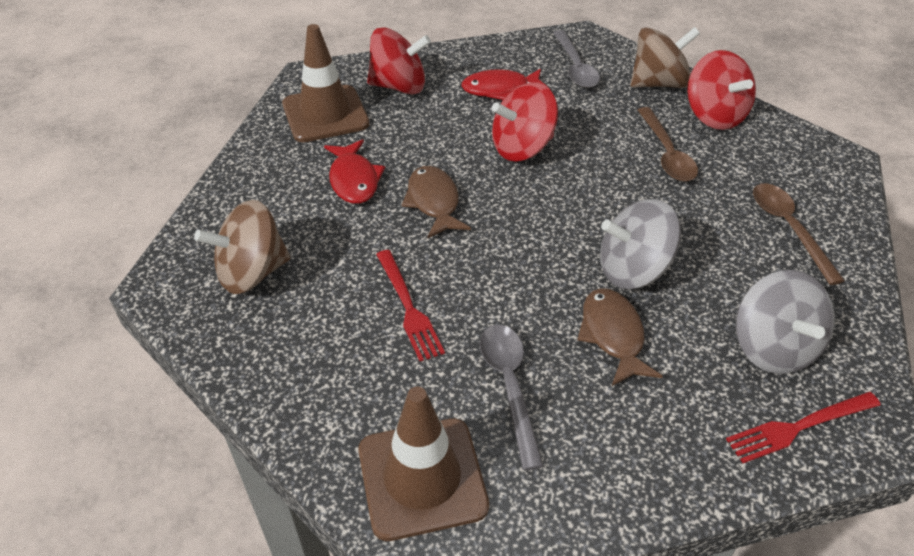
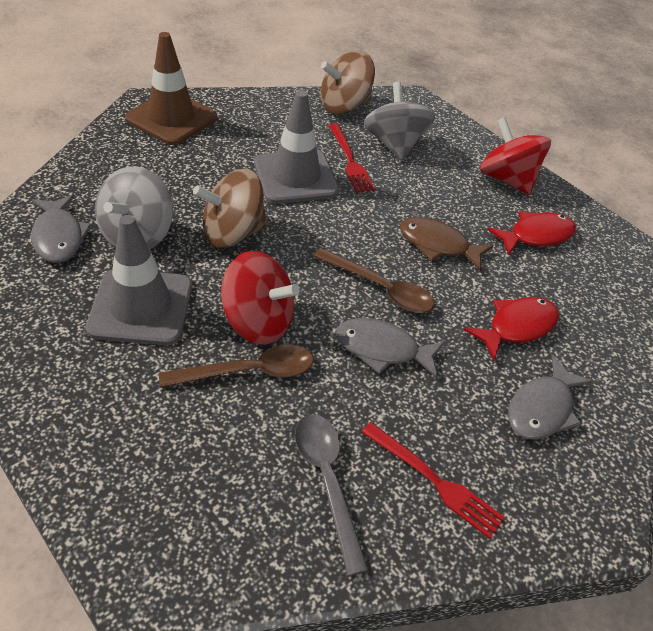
brown fish: [402,166,471,238] [577,288,663,386] = 2 -> [400,217,494,271] = 1
brown traffic cone: [282,24,370,142] [358,386,489,541] = 2 -> [125,32,217,145] = 1
grey fish: none = 0 -> [31,195,92,263] [336,318,445,378] [508,355,594,440] = 3
grey spoon: [480,325,544,470] [553,30,600,88] = 2 -> [295,415,368,576] = 1
grey traffic cone: none = 0 -> [86,215,192,345] [254,90,339,204] = 2
red spinning top: [367,27,431,95] [492,83,558,161] [687,50,756,130] = 3 -> [221,251,300,345] [480,117,551,195] = 2

